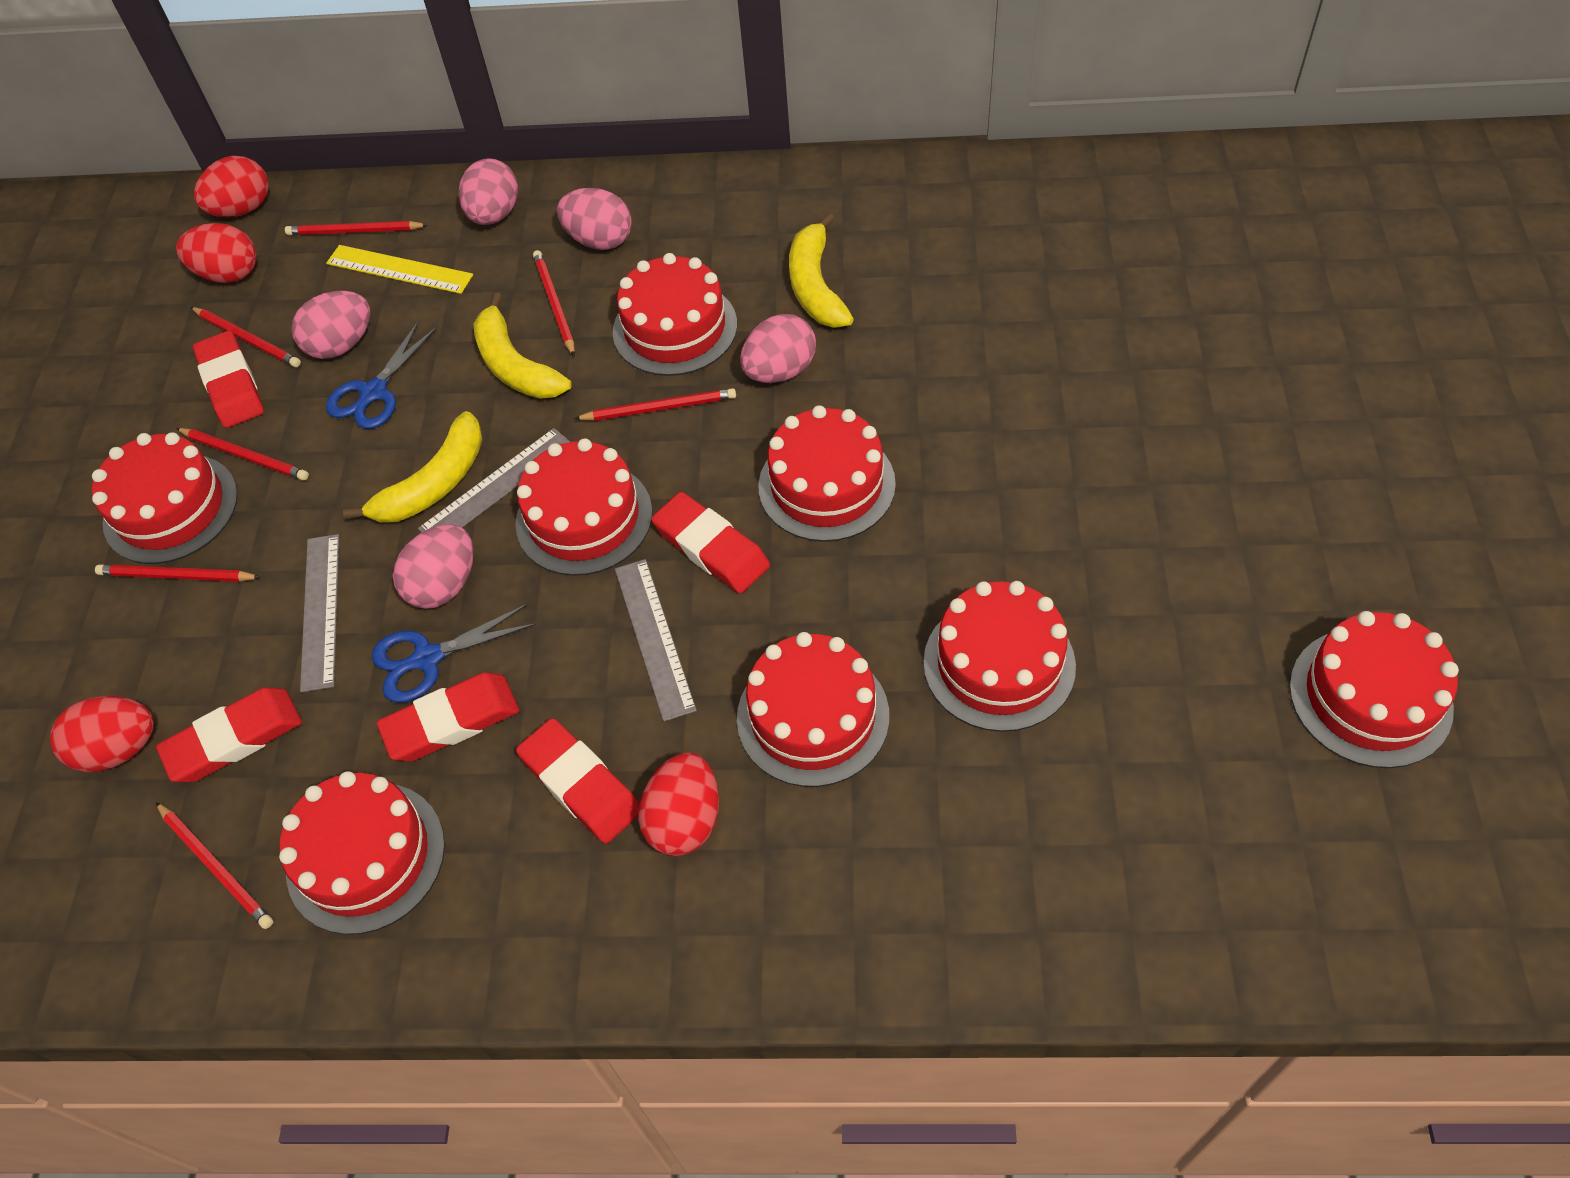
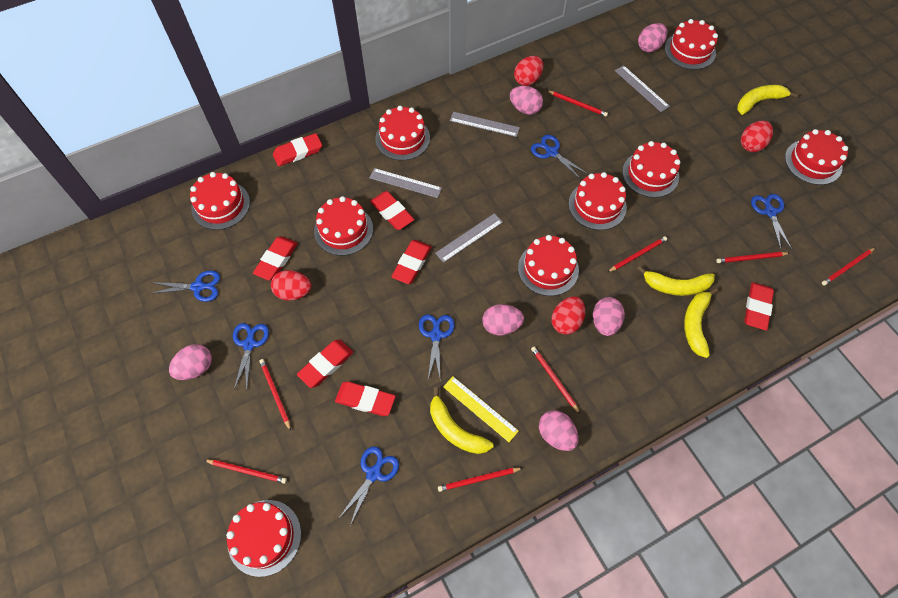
blue scissors: [326,321,438,429] [372,604,536,703] = 2 -> [149,271,220,302] [233,323,269,390] [338,446,399,525] [419,314,455,379] [531,135,588,178] [751,194,792,250] = 6
grey ruler: [300,534,339,692] [418,428,570,533] [615,559,697,722] = 3 -> [369,168,442,198] [435,213,503,263] [450,112,520,137] [615,65,670,112] = 4
pink egg: [291,291,370,359] [393,524,474,609] [459,158,518,225] [557,188,632,250] [740,314,816,383] = 5 -> [169,344,212,380] [482,304,524,336] [510,86,543,115] [539,410,578,451] [593,297,625,336] [638,23,667,52] = 6
red cake: [92,432,238,564] [279,771,445,935] [515,438,652,576] [613,253,737,376] [737,632,889,787] [758,405,896,542] [923,581,1076,732] [1290,611,1459,768] = 8 -> [190,172,250,230] [226,500,301,577] [314,196,373,256] [376,106,430,161] [518,235,579,296] [569,172,627,230] [622,141,680,198] [665,19,718,70] [785,129,848,185] = 9
red eraser: [156,687,302,782] [193,331,264,428] [377,672,519,761] [516,718,640,844] [651,492,770,594] = 5 -> [253,236,298,281] [273,133,322,167] [297,340,353,388] [335,382,395,416] [370,191,414,230] [391,240,432,284] [744,282,774,331] = 7
red pencil: [95,564,261,582] [156,802,273,929] [176,428,309,481] [191,307,301,367] [285,221,428,235] [533,250,575,356] [574,388,736,421] = 7 -> [204,460,287,484] [259,359,291,431] [438,468,522,492] [531,346,580,414] [546,90,608,117] [608,236,667,272] [716,252,790,263] [822,247,876,286] = 8
yellow banana: [343,411,483,523] [473,293,572,399] [789,213,854,328] = 3 -> [430,387,493,454] [637,266,715,296] [684,288,718,358] [737,85,798,115] = 4

